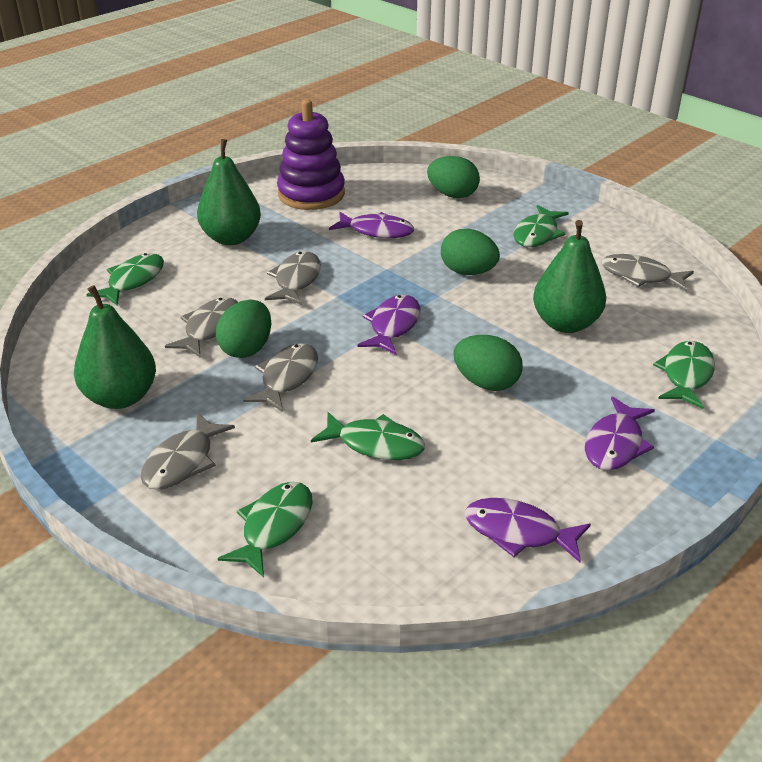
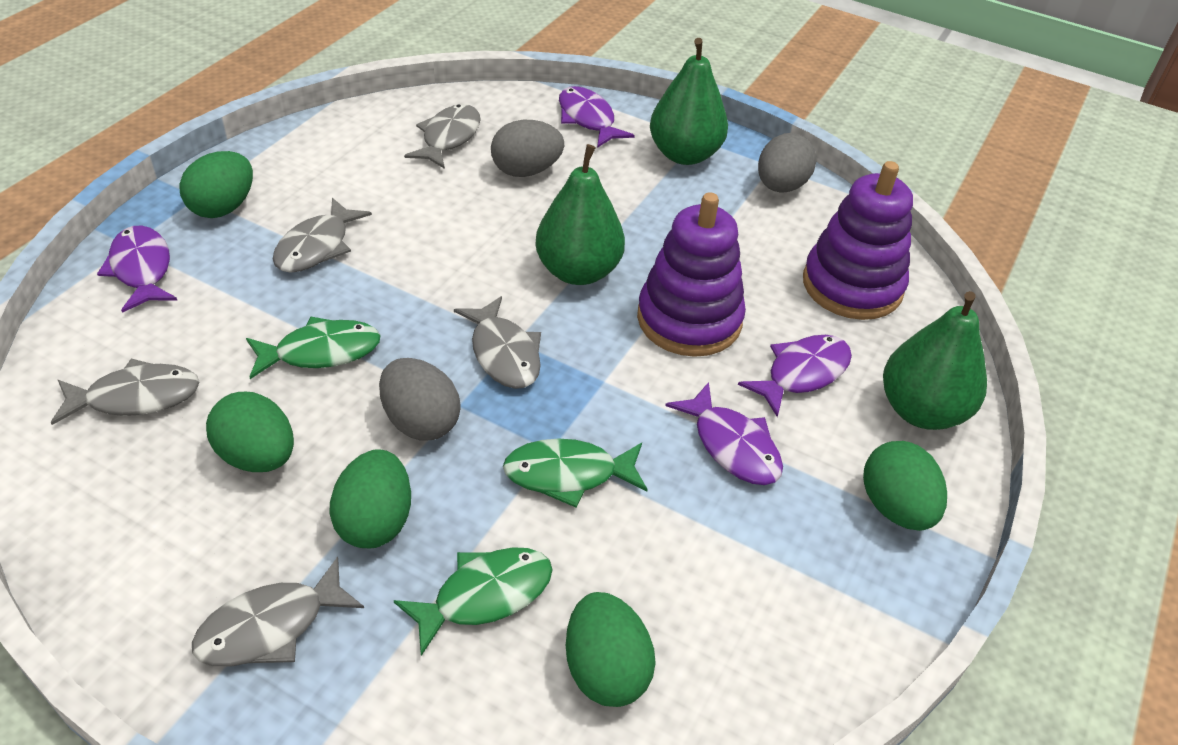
green egg: [216,300,271,358] [427,156,480,198] [441,229,500,275] [453,335,523,391] = 4 -> [179,151,253,218] [206,392,294,472] [330,449,411,548] [566,592,656,707] [863,441,947,531] = 5
green fish: [86,253,164,305] [218,482,313,577] [311,412,425,460] [513,205,569,247] [653,341,715,409] = 5 -> [246,317,381,379] [393,547,553,656] [503,438,648,507] = 3
grey egg: none = 0 -> [379,358,461,441] [491,120,564,177] [758,133,816,193] = 3
purple stacking toy: [277,99,345,210] = 1 -> [637,192,746,357] [803,161,913,320] = 2

